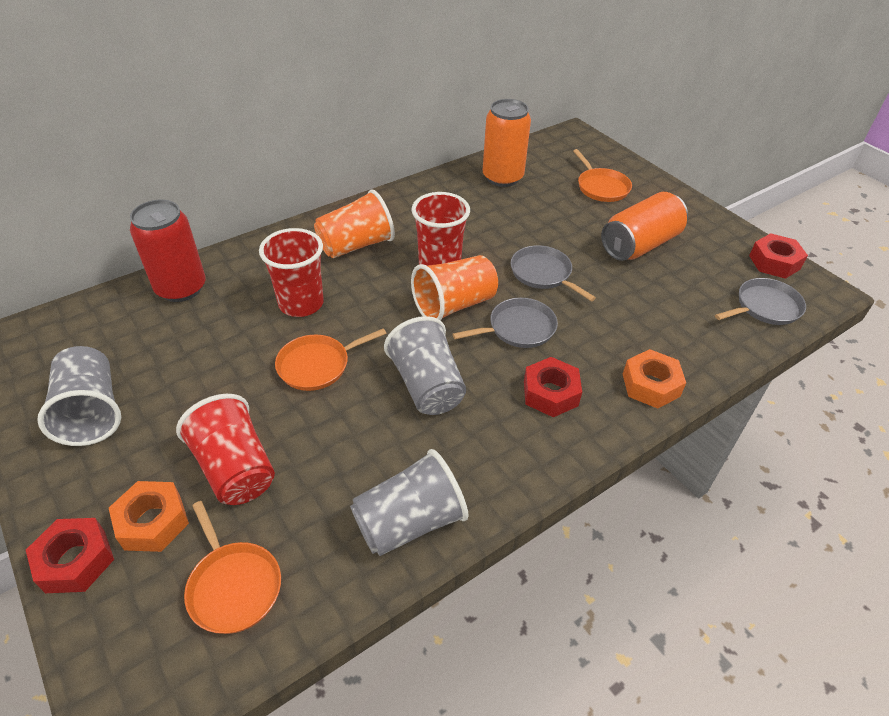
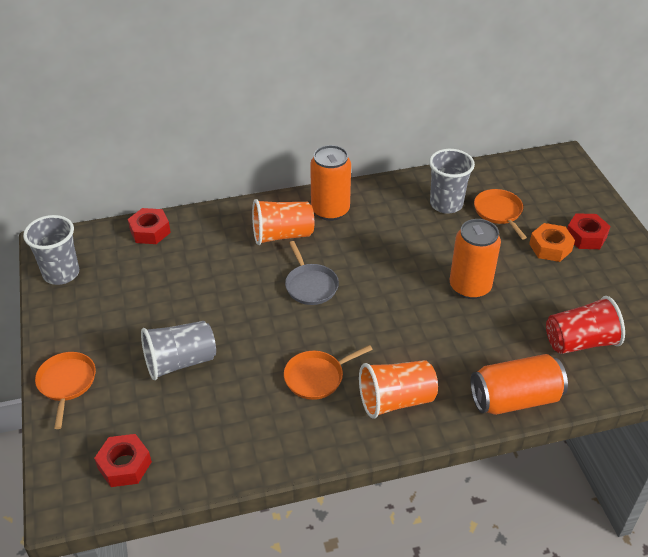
grey pan: [453,298,558,348] [511,245,596,301] [715,278,806,325] = 3 -> [285,241,339,305] = 1
orange can: [483,99,531,187] [601,192,688,261] = 2 -> [310,145,351,221] [450,219,501,299] [471,354,568,415] = 3
orange nut: [109,481,189,552] [623,349,686,409] = 2 -> [529,223,575,262] = 1
red can: [130,200,206,302] = 1 -> none = 0
red cup: [176,394,275,505] [259,228,324,317] [411,192,470,266] = 3 -> [546,296,625,354] = 1

